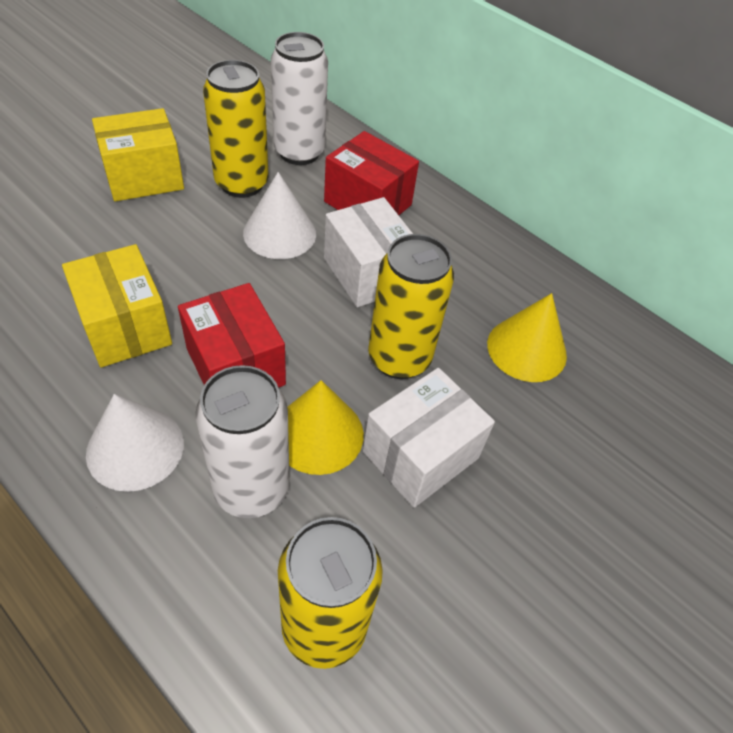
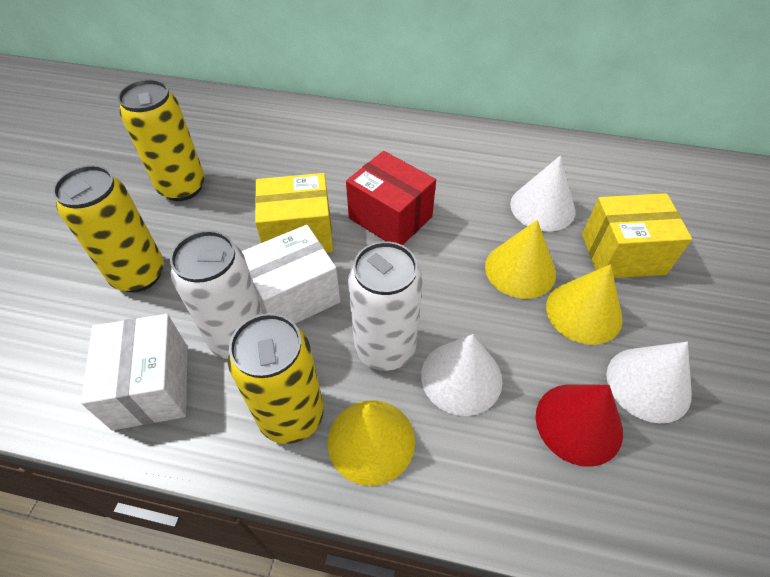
red box: [178,283,286,388] [324,131,419,215] = 2 -> [346,151,436,245] = 1
red cone: none = 0 -> [536,384,623,467] = 1
white cone: [86,394,184,492] [243,172,316,259] = 2 -> [421,334,502,416] [510,155,576,231] [606,342,692,423] = 3
yellow cone: [287,380,364,475] [487,293,567,382] = 2 -> [328,400,415,486] [485,220,556,299] [546,264,623,345] = 3

